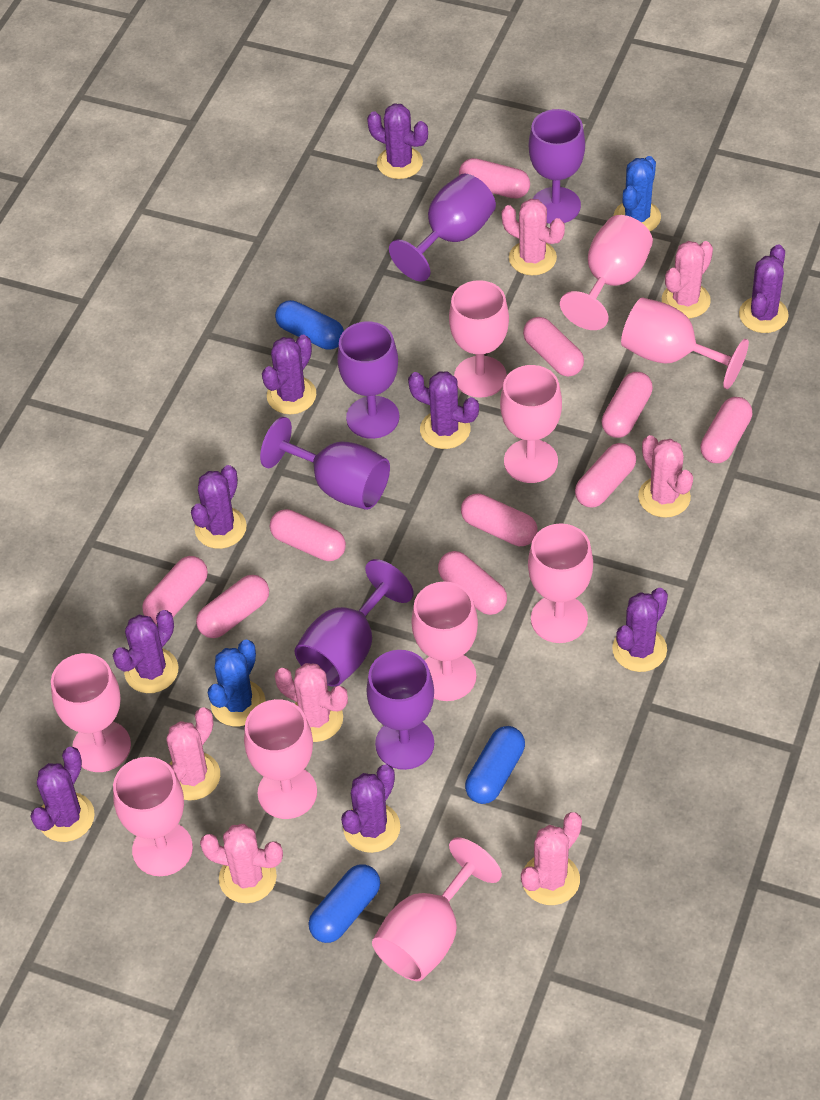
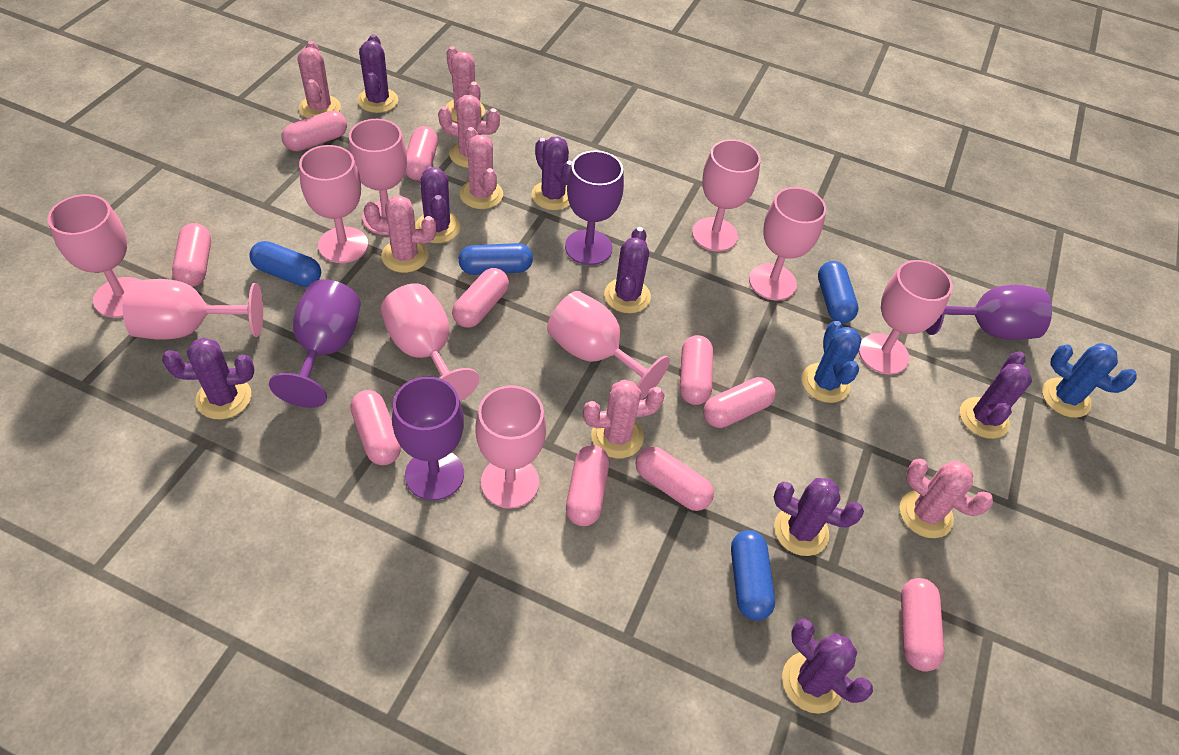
blue capsule: [275,300,344,350] [309,864,380,943] [465,726,525,804] = 3 -> [249,241,321,287] [458,243,533,275] [731,530,775,621] [818,261,859,323] = 4
purple cactus: [30,747,95,842] [112,610,178,693] [191,465,247,549] [262,335,317,414] [341,764,400,853] [367,103,428,179] [408,371,479,449] [612,588,668,672] [739,244,789,333] = 9 -> [162,337,254,419] [357,34,398,113] [415,166,460,243] [532,137,572,210] [604,227,651,313] [774,478,864,556] [782,619,873,714] [960,352,1032,439] = 8
purple goblet: [260,417,390,510] [295,559,414,687] [337,321,399,439] [366,650,434,770] [389,174,496,282] [529,109,585,224] = 6 -> [269,279,361,408] [392,377,464,501] [565,151,624,265] [925,285,1052,340] = 4

